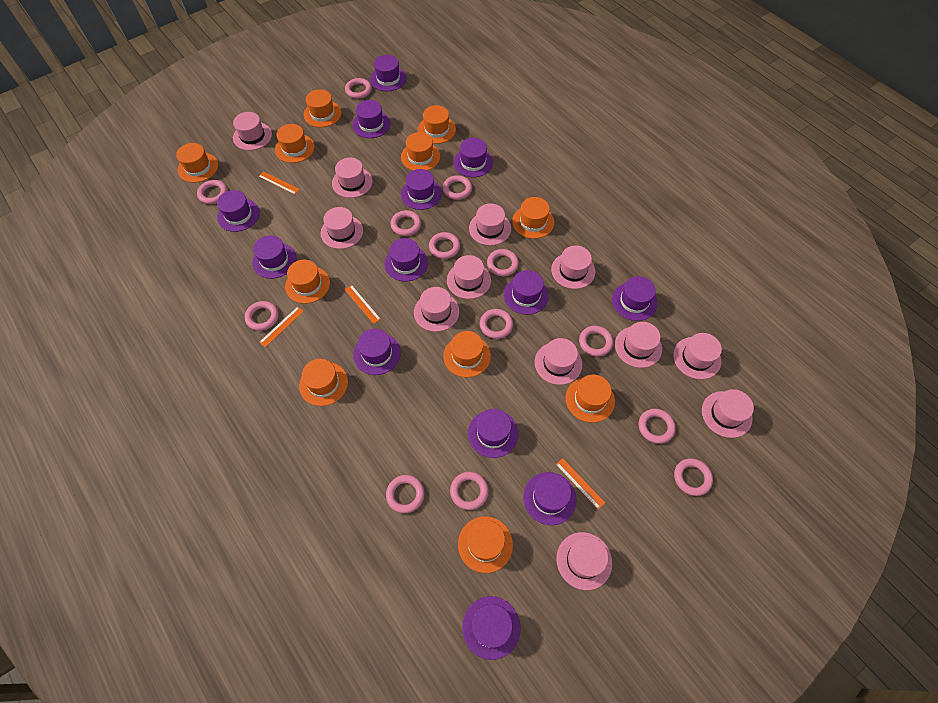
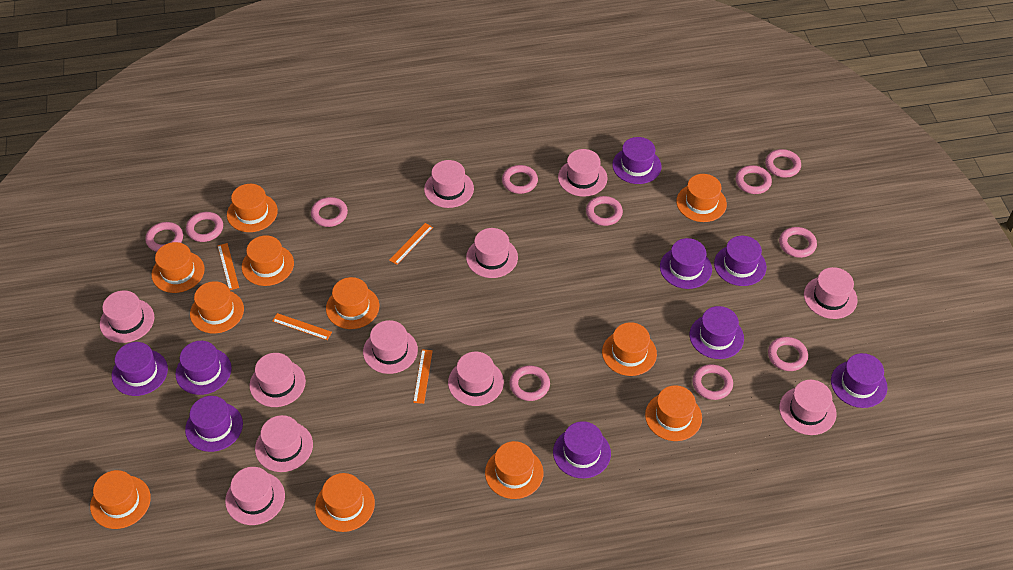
pink hat: [233,112,272,150] [321,207,363,249] [332,158,373,198] [414,287,459,332] [447,255,491,299] [469,203,511,246] [535,338,582,385] [551,245,595,289] [556,532,612,590] [615,322,662,368] [673,333,722,379] [702,389,754,438] = 12 -> [100,290,154,343] [225,467,285,525] [249,353,306,407] [255,415,313,472] [363,320,418,374] [424,160,474,208] [448,352,504,406] [466,228,518,278] [558,149,607,197] [779,380,837,435] [804,267,858,319] = 11
pink ring: [197,180,228,204] [245,301,279,331] [345,78,372,99] [386,475,425,513] [391,210,421,236] [429,232,460,259] [443,175,472,200] [450,472,489,510] [480,309,513,339] [487,249,519,276] [579,326,613,357] [639,409,676,444] [674,458,713,496] = 13 -> [145,222,183,252] [186,212,223,242] [311,197,348,227] [502,165,538,194] [509,365,550,401] [586,196,623,226] [693,364,733,400] [736,165,772,194] [765,149,801,178] [768,337,808,371] [779,227,817,258] = 11
purple hat: [217,190,260,232] [252,235,296,279] [352,100,391,138] [353,329,401,375] [370,55,407,91] [384,238,428,281] [401,169,442,210] [453,138,493,177] [462,596,521,660] [468,409,518,458] [504,270,549,315] [523,472,577,525] [612,276,657,321] = 13 -> [112,342,168,396] [176,341,232,395] [185,396,243,452] [553,421,611,478] [612,137,662,184] [660,238,712,289] [690,306,744,359] [714,236,767,286] [831,353,888,408] = 9

